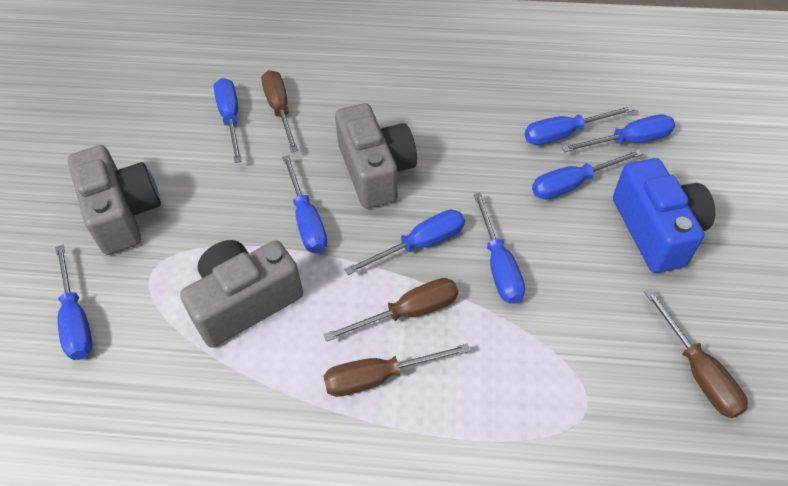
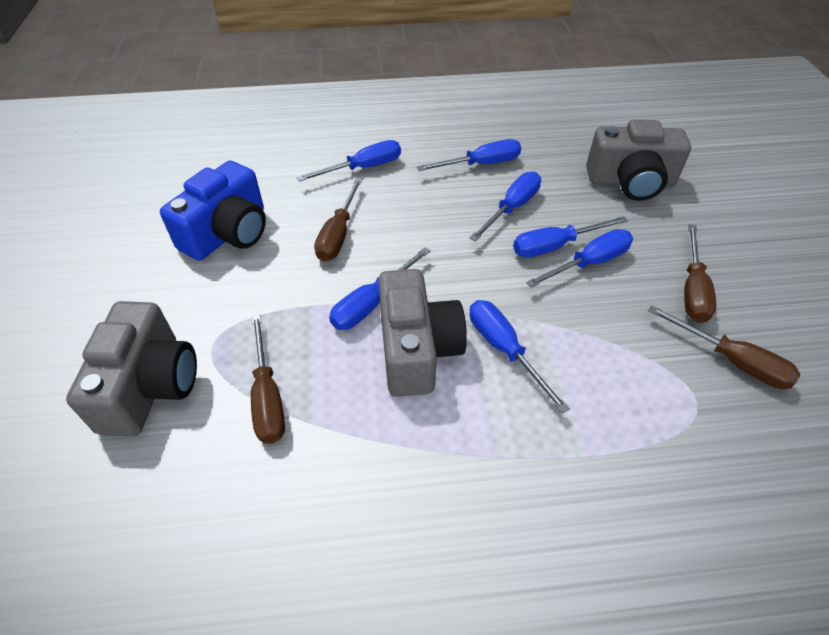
blue screwdriver: [55,245,93,360] [214,78,242,163] [282,155,327,253] [344,210,465,275] [474,193,525,304] [525,106,634,145] [532,149,643,200] [562,115,675,152] = 8 -> [297,140,401,182] [329,247,431,330] [417,139,521,171] [470,172,541,241] [470,300,570,413] [513,216,628,257] [526,229,633,288] = 7

